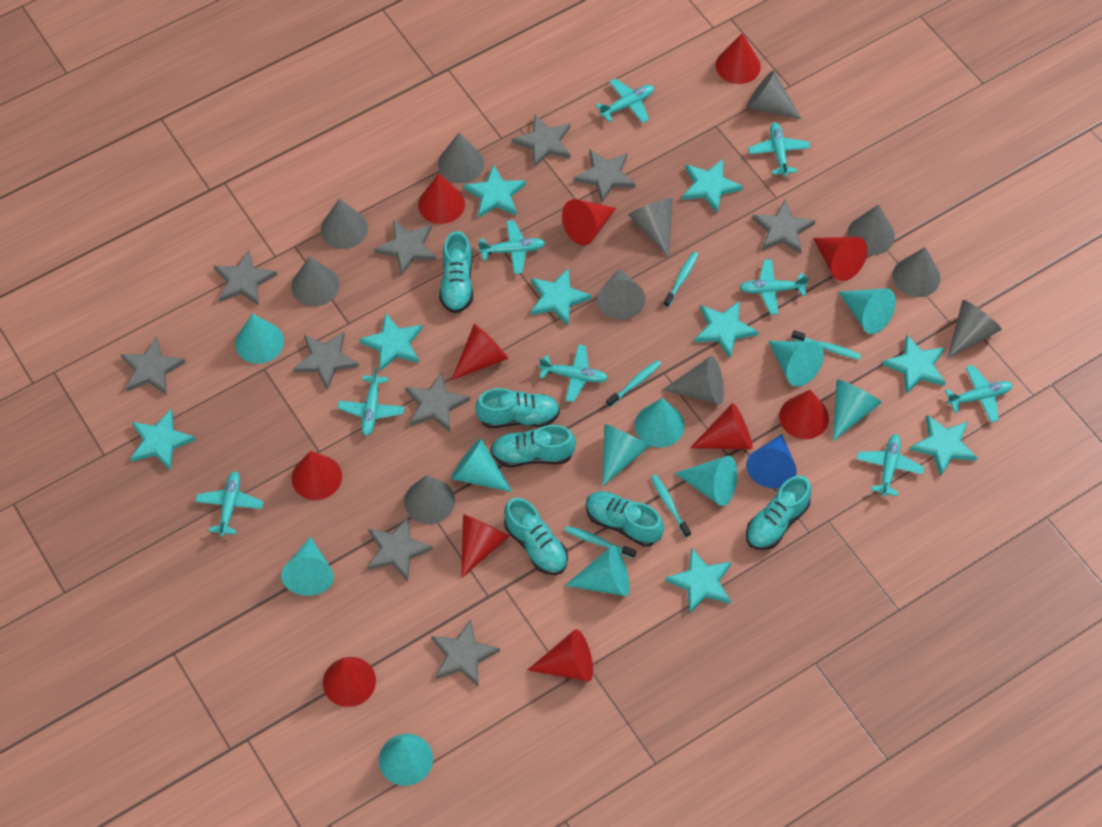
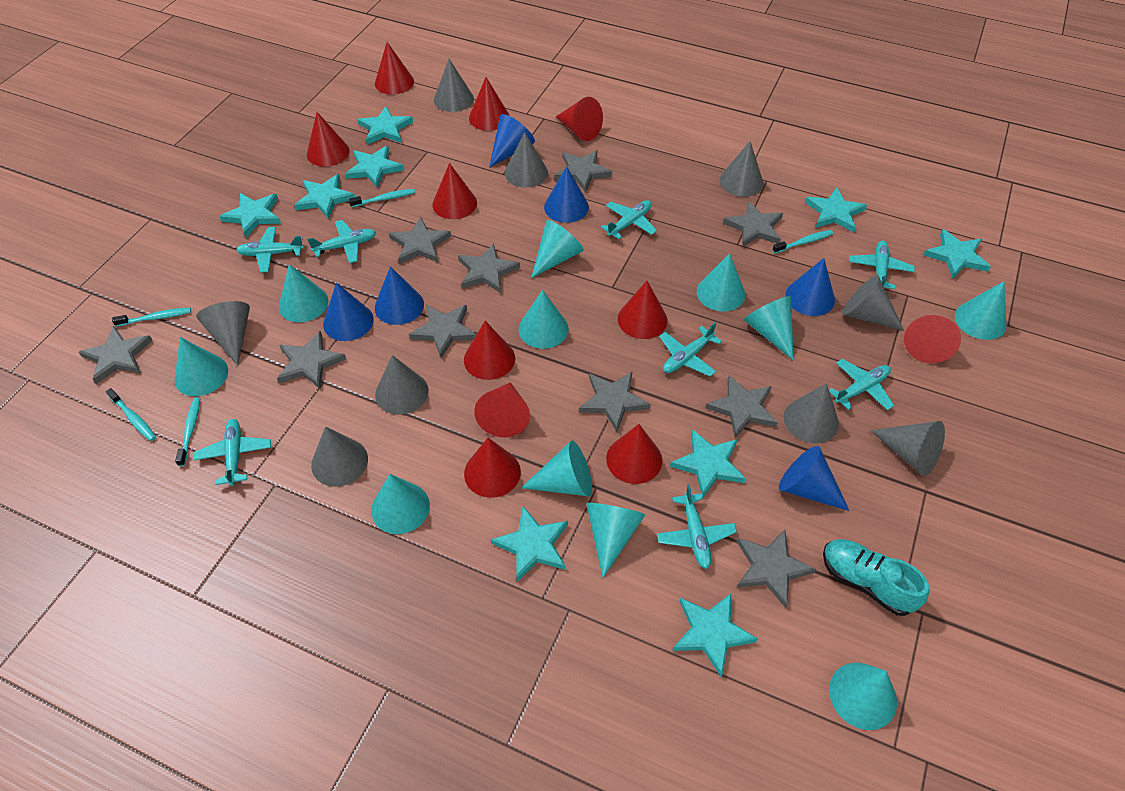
blue cone: [746,434,797,489] = 1 -> [323,282,374,341] [375,266,424,325] [489,114,535,168] [544,166,589,223] [779,446,849,511] [786,258,835,316] = 6
grey cone: [291,256,339,306] [321,198,368,249] [404,475,455,524] [438,133,484,183] [597,268,646,320] [628,198,673,258] [663,356,724,405] [746,70,802,119] [847,204,895,255] [892,247,940,297] [947,300,1002,359] = 11 -> [196,301,250,366] [311,426,368,487] [375,355,429,415] [434,59,474,112] [505,132,548,188] [719,141,763,197] [784,383,839,443] [842,275,904,331] [870,421,945,476] = 9
turquoise plane: [195,471,264,536] [338,367,404,436] [478,220,545,274] [539,345,608,402] [596,78,654,123] [739,259,809,315] [748,122,810,176] [856,434,924,497] [945,365,1013,422] = 9 -> [194,419,271,486] [236,227,304,273] [307,220,376,263] [601,200,657,239] [657,484,737,569] [659,322,722,376] [829,359,894,410] [849,241,915,289] = 8
turquoise shoe: [439,231,473,313] [475,388,560,428] [491,425,576,467] [504,498,568,575] [586,491,664,547] [746,476,812,550] = 6 -> [823,539,929,616] = 1

